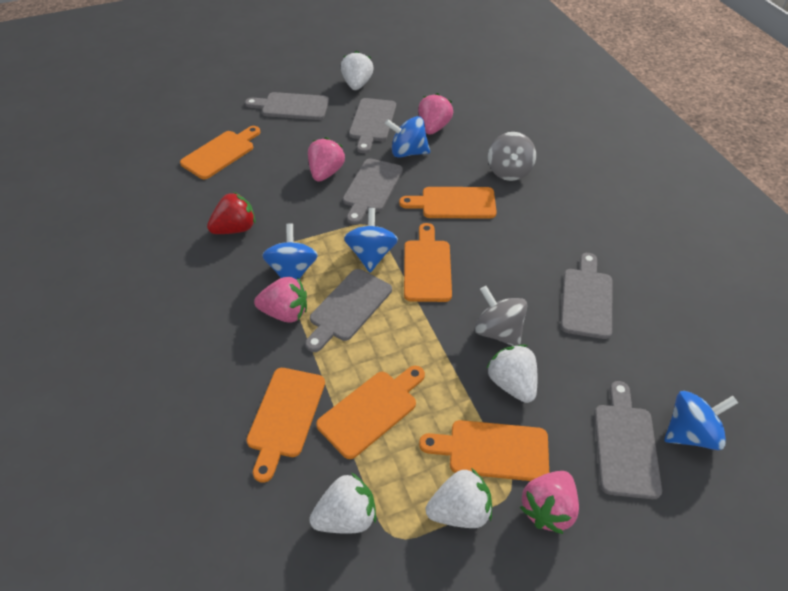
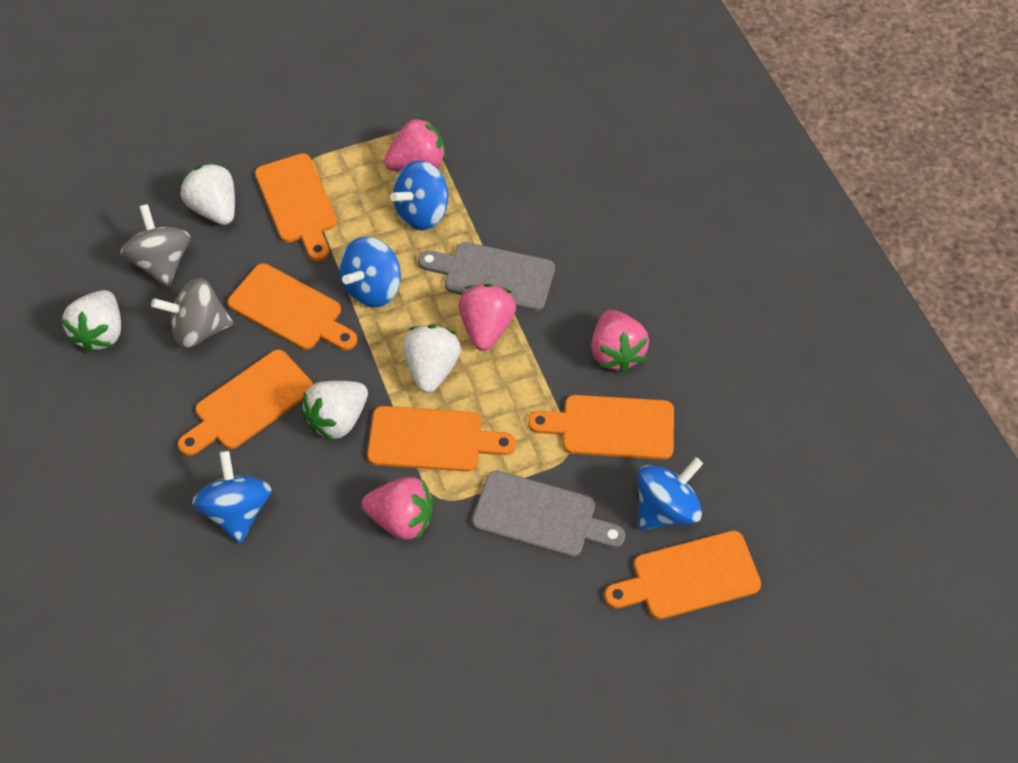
grey cutting board: [245,92,329,120] [305,269,392,352] [343,159,403,224] [349,98,396,153] [561,253,612,339] [594,381,662,499] = 6 -> [418,242,555,311] [472,470,625,557] = 2
red strawberry: [207,192,256,234] = 1 -> none = 0

